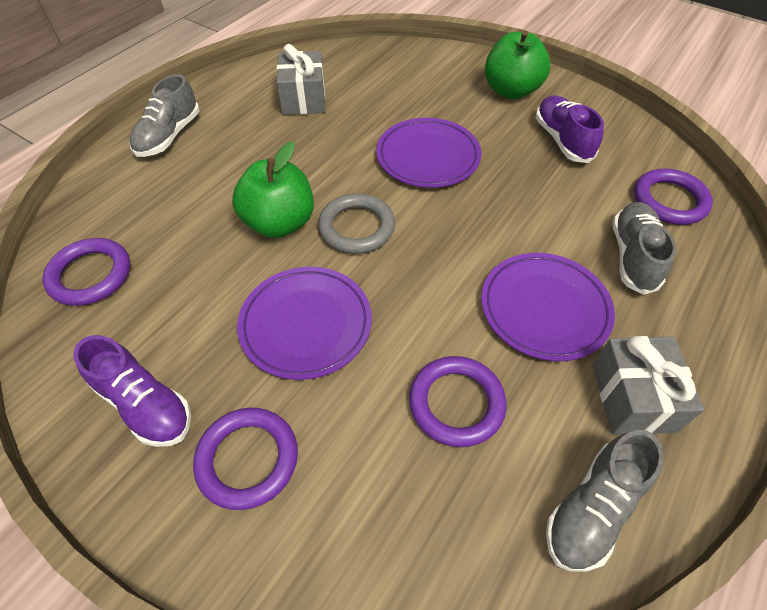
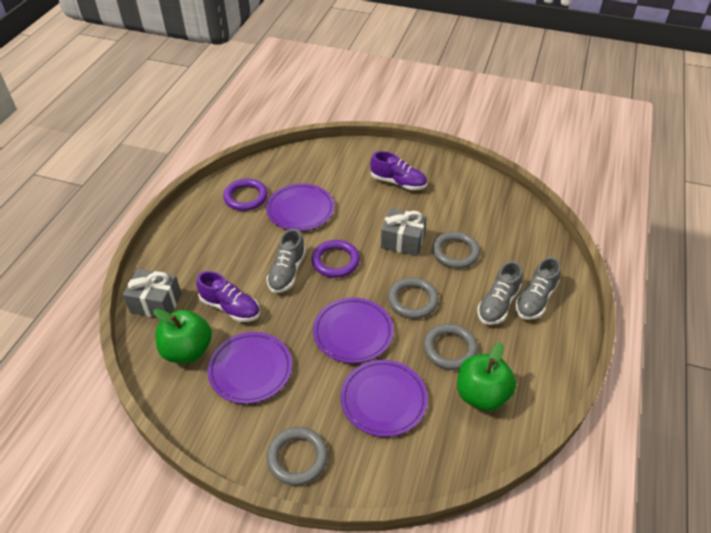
grey ring: [318,194,395,254] = 1 -> [267,427,328,485] [388,277,439,319] [423,324,478,370] [432,231,480,269] = 4
purple plate: [237,267,372,380] [376,118,481,188] [481,253,615,361] = 3 -> [207,332,292,404] [266,183,334,231] [313,297,393,363] [341,360,428,437] = 4
purple ring: [43,238,130,306] [193,408,298,510] [409,356,507,447] [634,169,713,225] = 4 -> [223,178,268,211] [312,240,360,278] = 2

